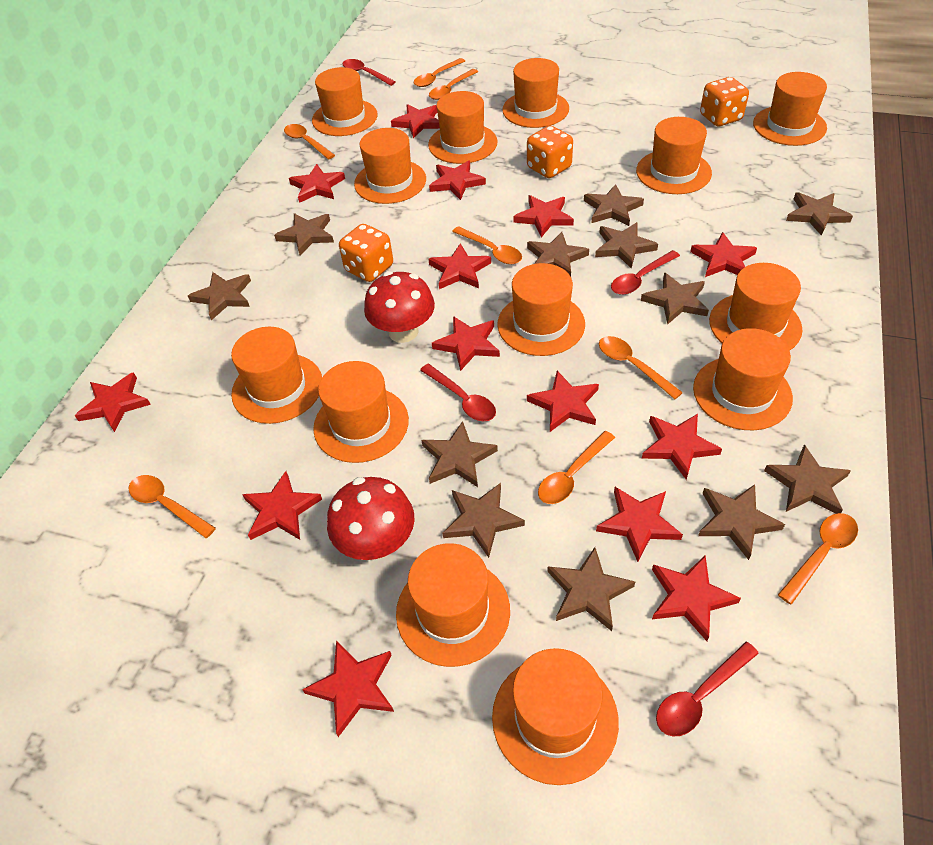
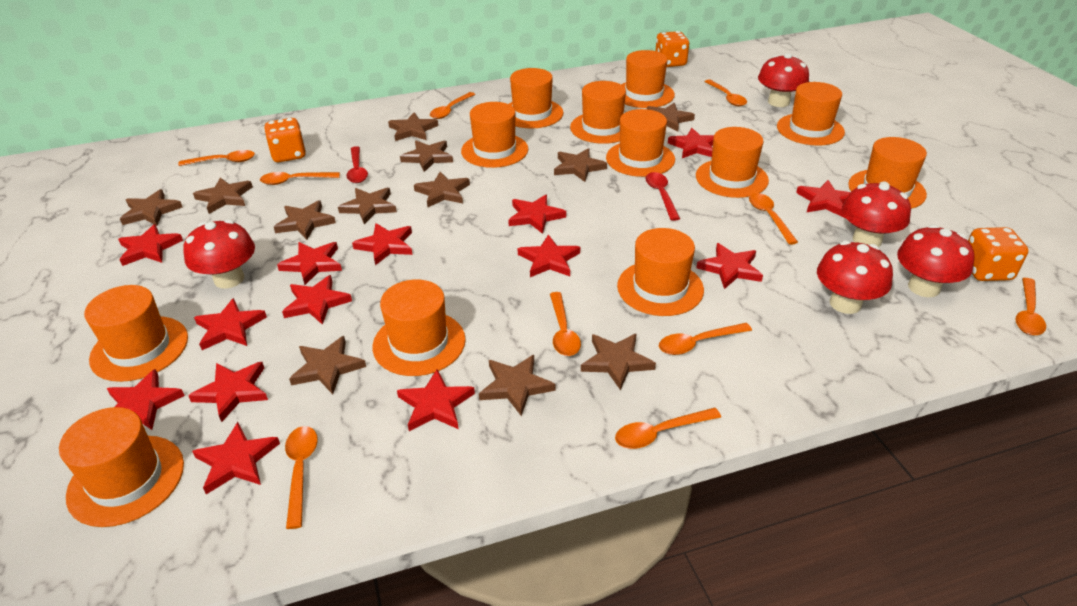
orange hat: [231,327,322,424] [312,67,377,136] [313,361,409,463] [354,128,426,204] [396,543,510,667] [428,91,498,164] [492,648,619,785] [497,263,585,356] [502,58,569,128] [636,117,712,194] [693,328,793,430] [709,263,803,351] [753,72,827,146] = 13 -> [59,407,184,527] [84,285,188,382] [372,280,466,376] [461,102,528,168] [509,68,563,128] [570,81,626,144] [606,109,675,177] [617,228,704,316] [621,50,675,108] [696,127,769,198] [777,82,845,146] [848,137,927,209] = 12
orange spoon: [129,475,216,538] [284,124,335,160] [413,58,465,87] [429,69,478,100] [452,226,522,264] [538,431,615,504] [599,336,683,399] [778,513,858,605] = 8 -> [178,150,255,166] [260,172,340,185] [285,426,318,529] [430,92,475,119] [550,292,581,356] [615,408,721,449] [659,323,752,355] [704,80,747,106] [749,193,798,245] [1015,278,1046,336] = 10
red mushroom: [327,477,415,560] [364,271,435,343] = 2 -> [184,219,255,289] [758,53,809,107] [817,241,893,314] [841,181,911,247] [897,224,975,297] = 5
red spoon: [342,59,396,86] [420,364,496,421] [611,250,680,295] [656,642,759,736] = 4 -> [347,146,368,183] [645,172,680,221] = 2

